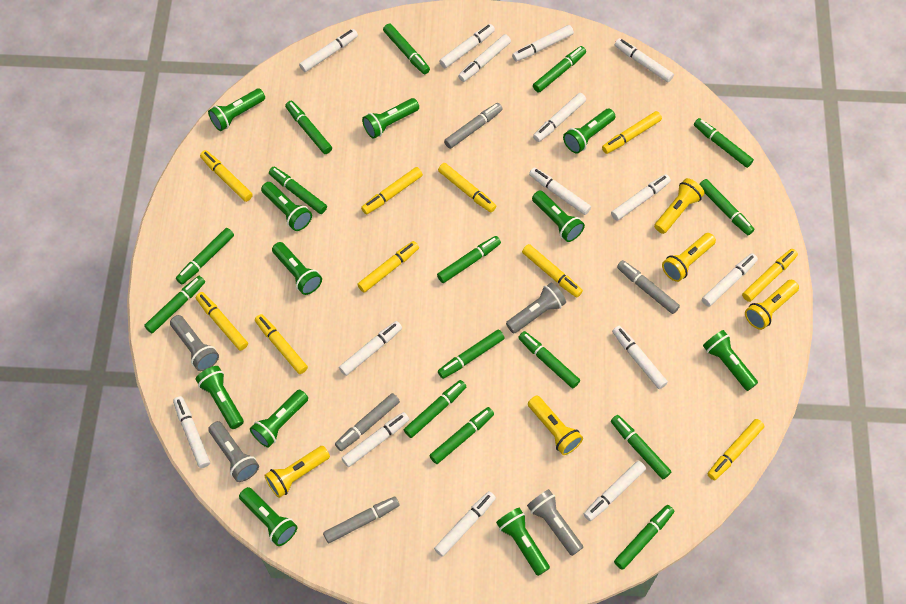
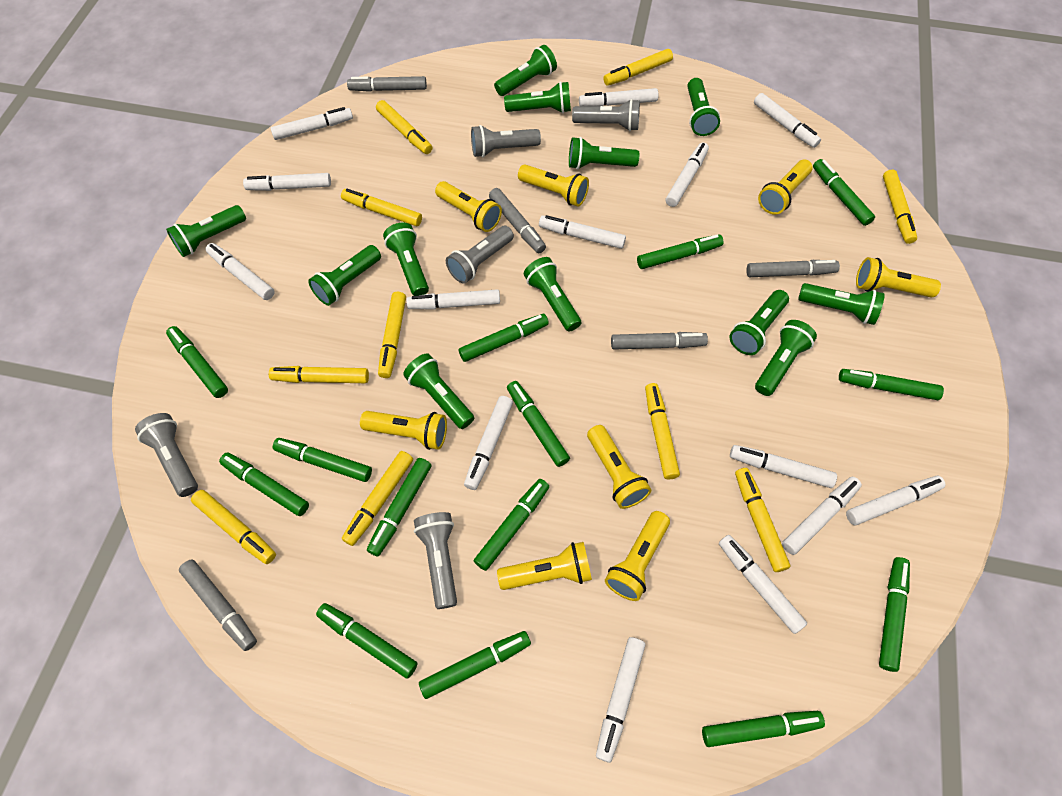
green flashlight: [196,366,244,429] [208,89,265,131] [239,487,297,546] [250,390,308,448] [261,182,312,231] [272,242,322,295] [362,98,419,139] [496,508,550,576] [532,191,585,242] [563,109,616,154] [703,330,758,391] = 11 -> [166,205,246,257] [308,245,381,306] [383,223,429,296] [403,353,474,429] [494,45,557,96] [504,81,571,113] [524,257,581,332] [569,137,639,169] [687,78,720,136] [730,290,789,355] [755,320,817,396] [798,283,885,325] = 12
green marker: [144,276,205,333] [176,228,234,284] [269,167,327,214] [285,101,332,154] [383,23,430,74] [404,380,466,438] [429,407,494,464] [437,236,501,283] [438,329,505,379] [518,331,580,388] [533,46,586,93] [611,415,671,479] [614,505,674,570] [694,118,754,168] [699,179,754,235] = 15 -> [166,326,228,398] [219,452,309,516] [273,438,372,482] [316,603,417,679] [367,458,431,557] [419,631,531,699] [459,314,549,362] [474,479,549,571] [507,381,570,467] [637,234,724,269] [702,711,825,747] [813,159,875,226] [839,369,944,400] [879,557,910,672] = 14
grey flashlight: [170,315,219,371] [208,421,259,482] [506,283,566,334] [527,489,583,556] = 4 -> [135,413,198,497] [414,512,457,609] [446,226,514,284] [471,125,541,157] [572,99,640,131] = 5
grey marker: [323,497,400,543] [335,393,400,451] [444,103,503,149] [617,260,680,314] = 4 -> [179,559,257,651] [347,76,427,92] [489,188,546,253] [611,332,708,350] [746,260,840,277] = 5
white marker: [173,396,210,468] [299,29,358,72] [339,321,402,376] [342,412,409,467] [434,491,496,557] [439,24,495,68] [458,34,511,82] [512,25,574,62] [529,168,591,215] [533,93,586,142] [584,461,646,521] [611,174,671,221] [612,326,668,389] [615,38,674,82] [702,253,758,307] = 15 -> [205,243,275,300] [243,173,331,191] [271,107,353,140] [407,289,500,309] [464,396,513,490] [539,215,626,249] [579,88,658,107] [596,637,646,763] [666,143,709,207] [719,535,807,634] [730,445,837,488] [754,93,821,148] [782,477,862,555] [846,476,946,525] = 14
yellow flashlight: [264,446,330,498] [528,396,583,455] [654,178,705,234] [662,233,716,282] [745,280,799,330] = 5 -> [360,411,447,450] [435,181,502,232] [497,542,592,590] [518,165,589,207] [587,425,651,509] [605,511,670,601] [758,160,813,215] [856,257,941,298] = 8

